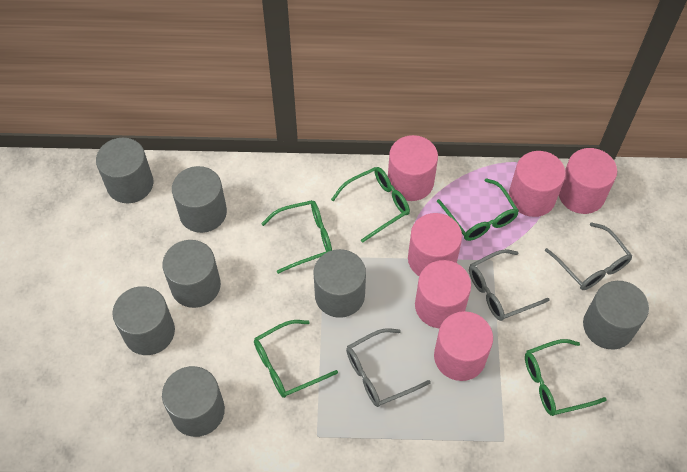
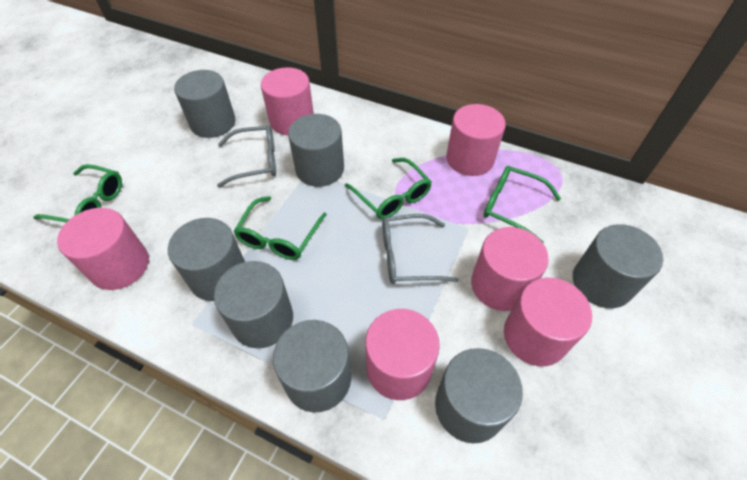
green glasses: [254,320,338,398] [261,200,332,274] [331,167,410,243] [437,178,519,241] [525,339,607,416] = 5 -> [33,164,122,222] [233,196,327,260] [345,158,432,219] [484,166,561,244] = 4
grey glasses: [346,328,431,407] [469,249,550,321] [545,222,632,290] = 3 -> [217,125,276,188] [382,214,459,284] = 2

